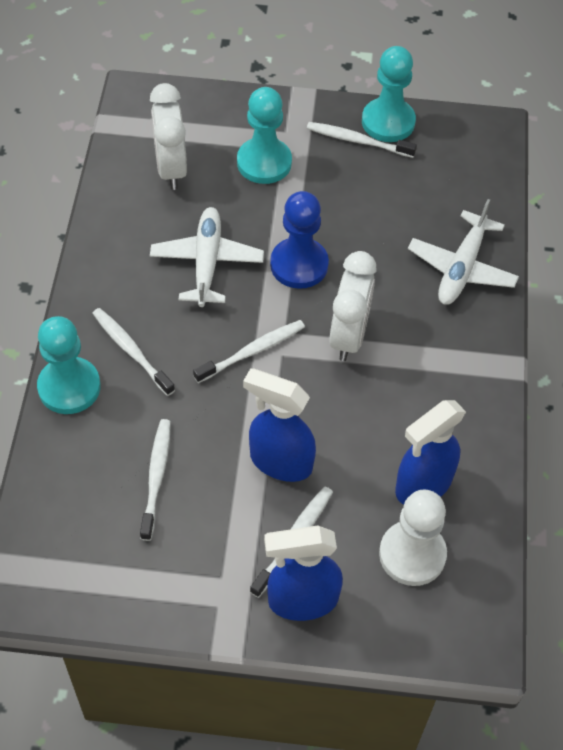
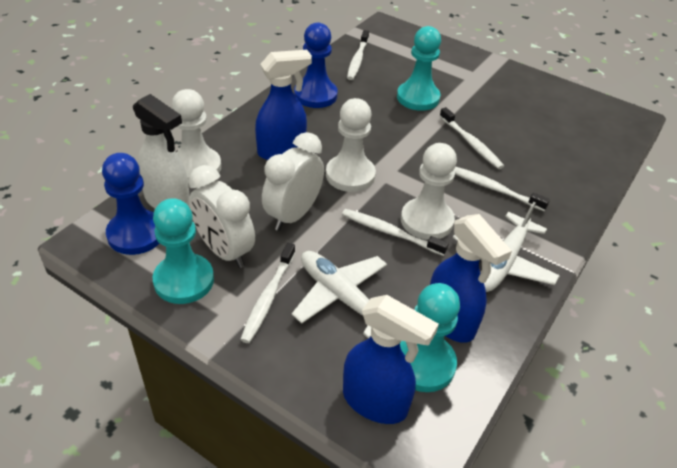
blue pawn: [270,191,329,289] = 1 -> [102,153,159,255] [294,22,338,108] = 2
white pawn: [379,489,447,586] = 1 -> [172,89,221,183] [326,98,376,192] [401,143,457,240] = 3
white spray bottle: none = 0 -> [133,94,190,208] = 1

